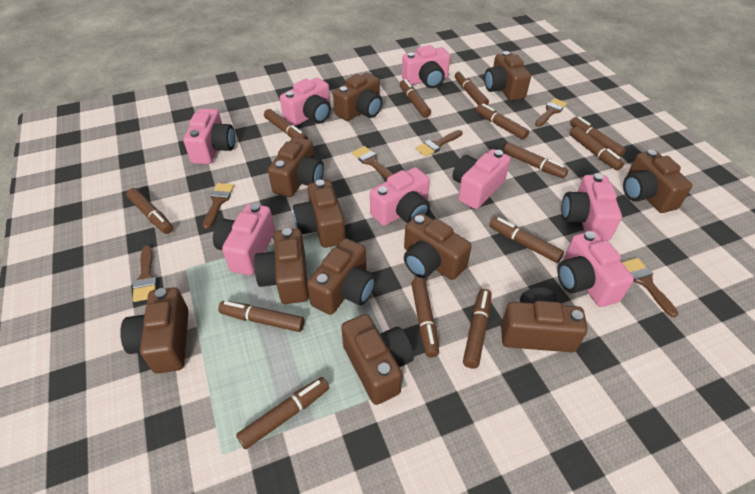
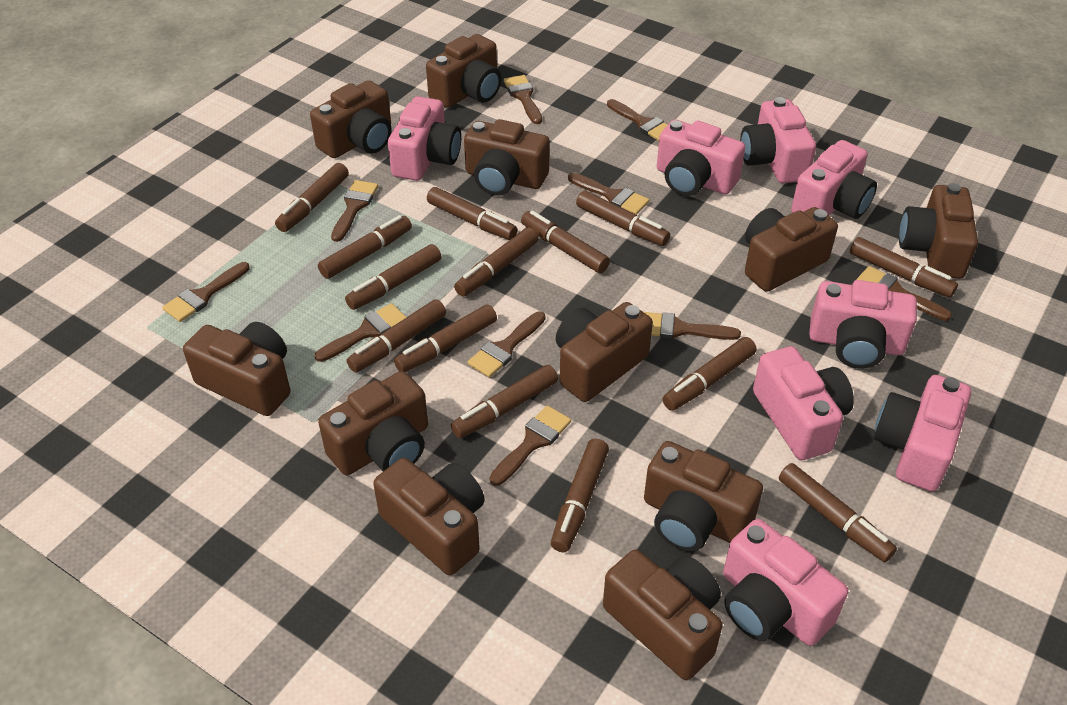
brown brush: [133,245,157,302] [203,183,234,229] [352,146,393,179] [415,130,462,157] [535,98,567,127] [622,258,678,317] = 6 -> [162,262,250,322] [315,303,406,362] [331,180,378,242] [468,311,546,378] [489,405,571,486] [504,75,542,124] [568,173,649,215] [607,99,667,141] [644,312,741,340] [856,266,952,321] = 10
brown marker: [126,188,173,234] [218,301,304,332] [236,377,330,449] [264,109,308,139] [400,79,431,118] [411,278,439,357] [455,71,489,106] [463,289,492,369] [476,103,529,140] [489,217,564,263] [503,143,568,178] [570,117,626,157] [570,127,624,171] = 13 -> [275,163,349,232] [318,215,412,279] [345,244,441,310] [347,299,446,373] [394,305,497,372] [427,187,518,240] [451,365,558,438] [454,227,538,296] [521,210,610,273] [551,438,609,552] [576,191,670,246] [662,337,756,411] [779,463,897,562] [850,237,958,297] = 14

